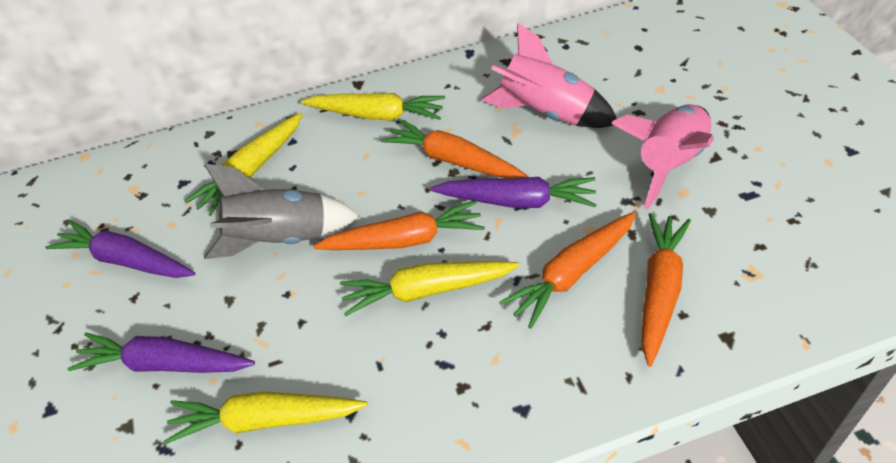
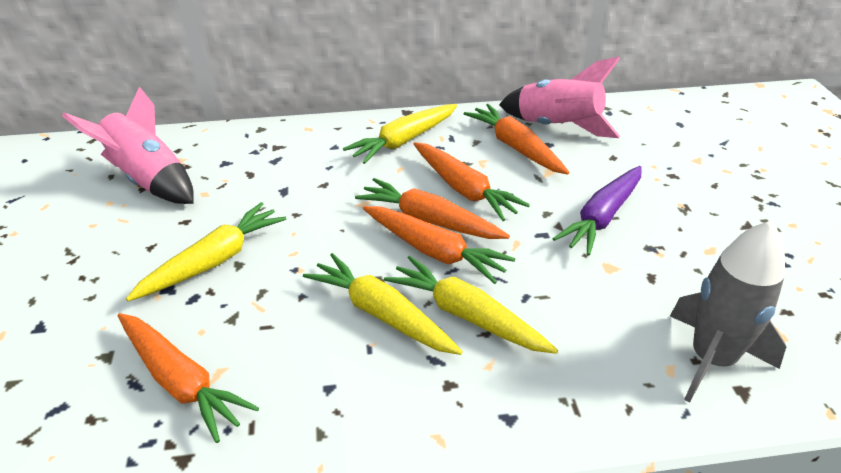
orange carrot: [313,200,485,250] [381,119,527,178] [499,211,636,329] [641,213,691,367] = 4 -> [118,313,259,443] [355,178,510,239] [363,206,516,284] [414,142,530,221] [464,104,569,175] = 5
purple carrot: [45,220,195,278] [68,332,255,373] [430,177,597,208] = 3 -> [553,166,642,255] = 1

